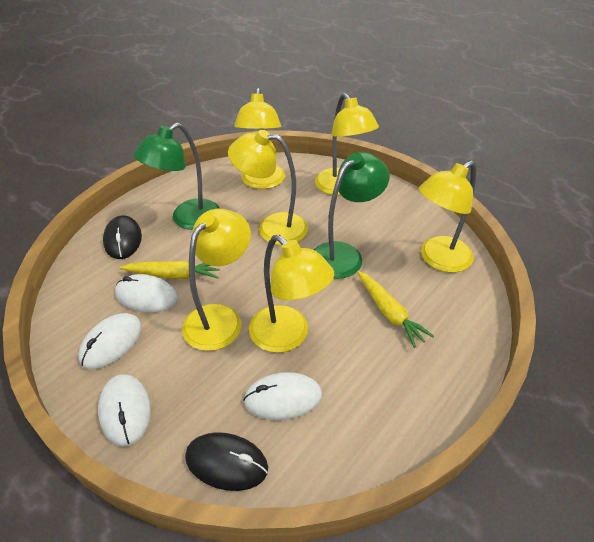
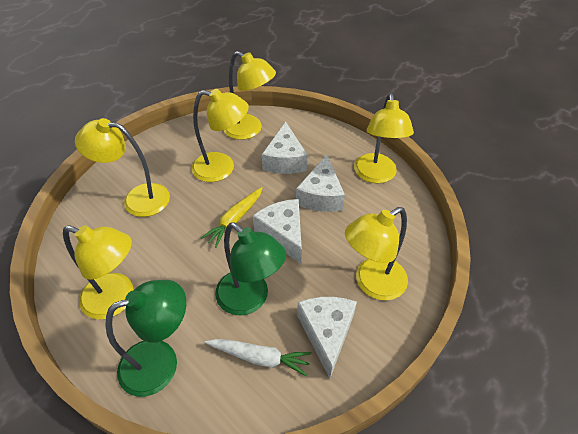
black mouse: [103,216,142,259] [185,432,268,491] = 2 -> none = 0
white carrot: none = 0 -> [204,339,312,377] = 1
white cheese: none = 0 -> [253,199,302,264] [262,122,307,174] [296,155,345,212] [297,297,357,378] = 4
white mouse: [78,313,142,369] [98,374,151,447] [115,274,178,313] [243,372,322,420] = 4 -> none = 0
yellow carrot: [120,261,220,279] [357,271,434,348] = 2 -> [201,187,263,248] = 1

